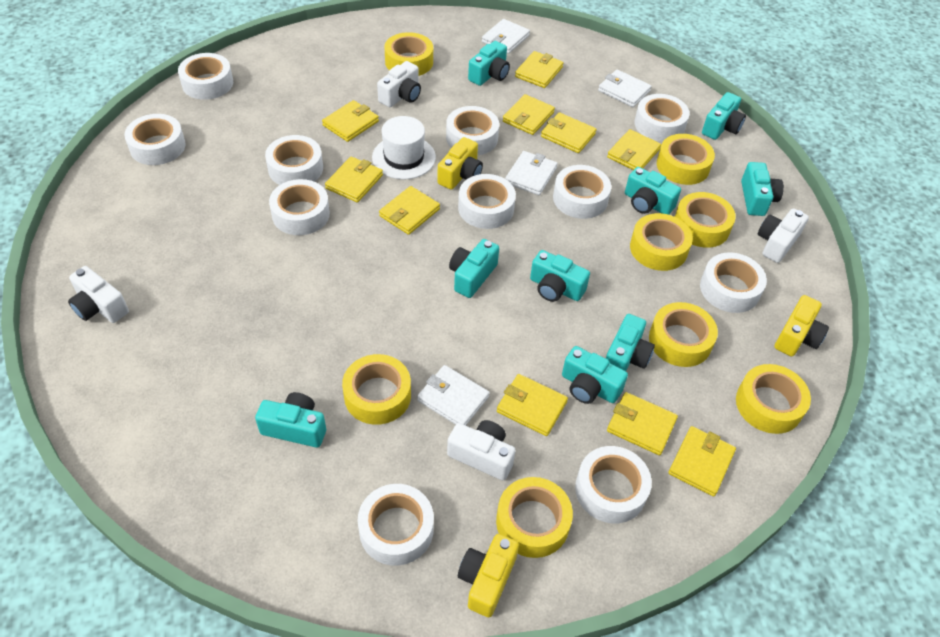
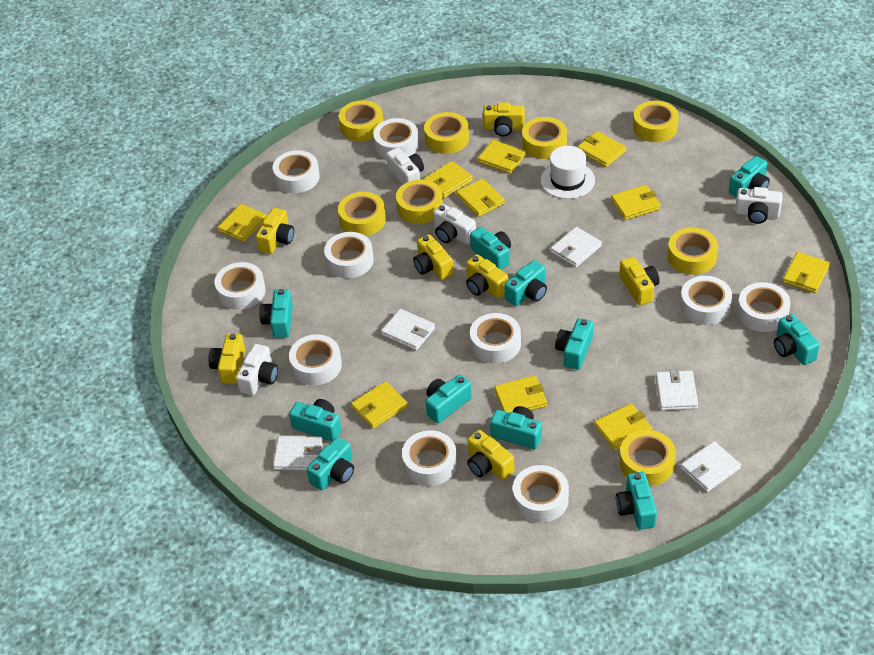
turquoise camera: [255,392,326,448] [449,239,499,298] [468,41,510,86] [530,250,590,302] [562,346,628,404] [606,314,655,371] [625,167,681,215] [702,92,746,140] [741,162,784,216] = 9 -> [259,289,293,338] [289,399,341,441] [307,437,354,491] [426,374,472,424] [470,227,511,270] [490,406,542,449] [504,260,547,306] [555,318,593,370] [616,472,657,530] [729,156,770,197] [774,314,820,365] = 11
white tape: [124,114,186,165] [178,53,233,100] [265,135,323,185] [269,179,330,235] [358,484,434,566] [446,106,499,155] [458,174,516,229] [553,165,611,219] [575,446,652,523] [634,94,690,142] [700,252,767,313] = 11 -> [214,262,266,310] [273,150,320,193] [289,334,342,385] [324,232,374,278] [373,118,419,159] [402,430,457,486] [470,313,521,363] [513,465,569,523] [680,276,732,325] [737,282,791,332] = 10
white wallet: [417,365,490,425] [482,19,530,54] [505,151,558,195] [598,69,652,107] = 4 -> [273,436,323,471] [381,309,435,350] [550,227,602,267] [655,369,698,411] [680,441,741,492] = 5
yellow camera: [437,137,483,190] [458,534,519,617] [774,295,829,357] = 3 -> [208,334,245,384] [256,208,294,254] [413,234,454,280] [466,254,508,299] [467,430,514,480] [483,102,525,137] [619,257,660,305] = 7

